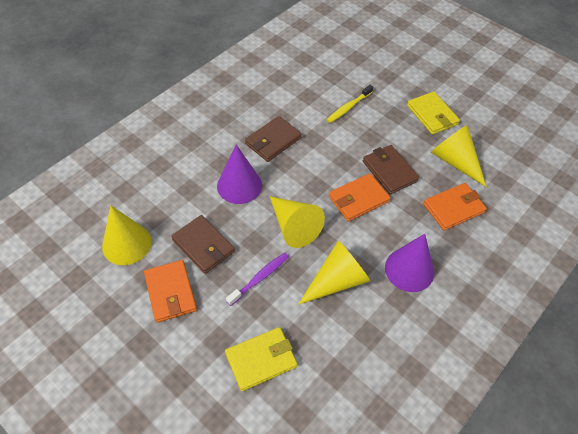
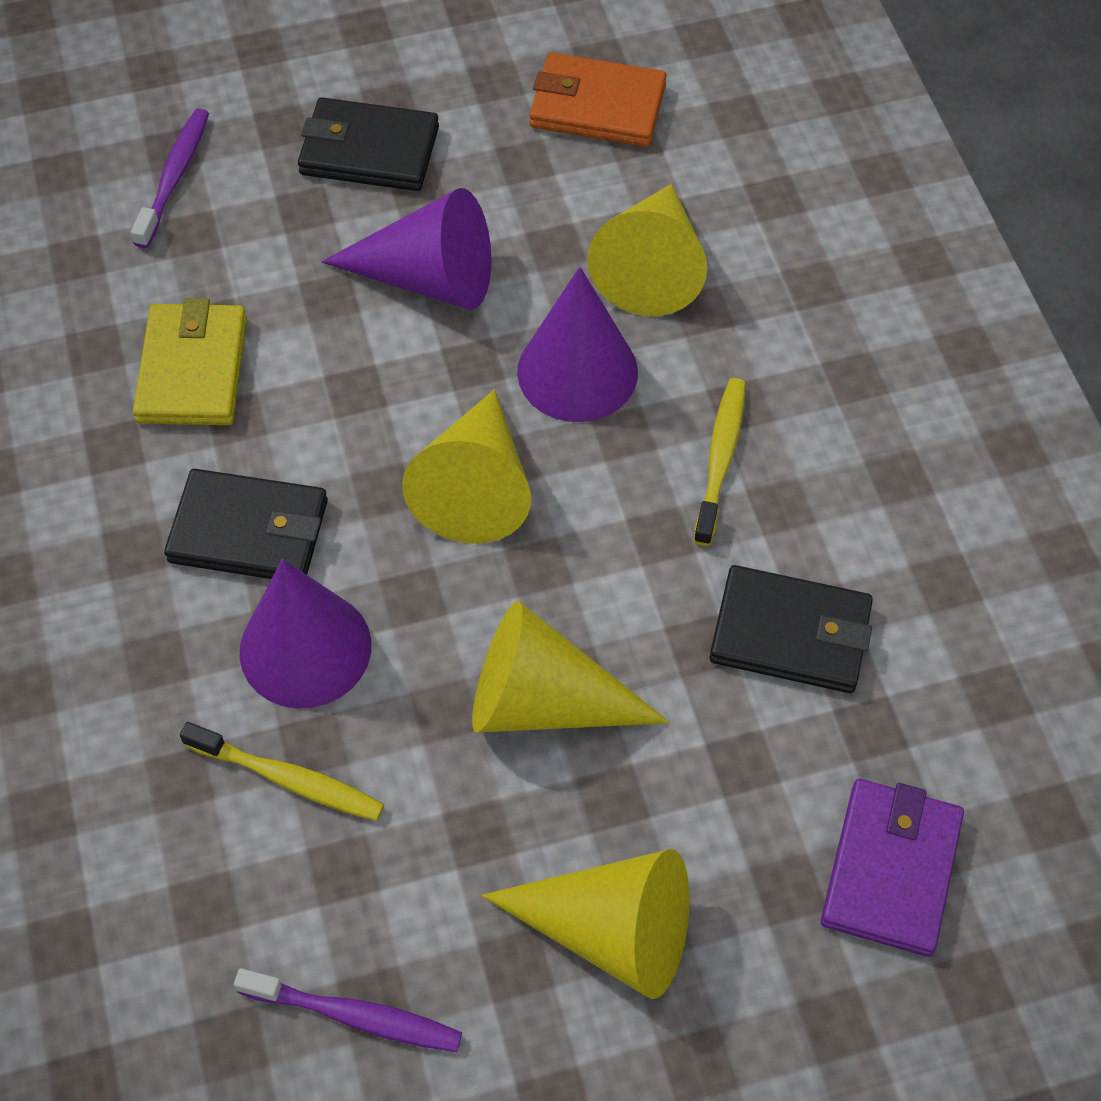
black wallet: none = 0 -> [164,469,328,579] [298,97,439,191] [710,565,873,693] = 3
brown wallet: [171,215,235,274] [245,116,302,162] [363,145,419,194] = 3 -> none = 0
orange wallet: [144,260,197,323] [329,173,390,222] [423,183,487,230] = 3 -> [529,53,667,147] = 1
purple cone: [217,145,262,204] [385,234,434,292] = 2 -> [239,559,371,709] [321,188,491,309] [517,267,638,422] = 3
purple toothbrush: [226,253,289,306] = 1 -> [131,108,209,248] [234,968,462,1052] = 2
purple wallet: none = 0 -> [821,779,964,957] = 1
yellow toothbrush: [327,85,373,123] = 1 -> [180,722,385,821] [694,378,746,546] = 2
yellow wallet: [225,327,298,391] [407,92,460,135] = 2 -> [133,298,247,425] = 1

